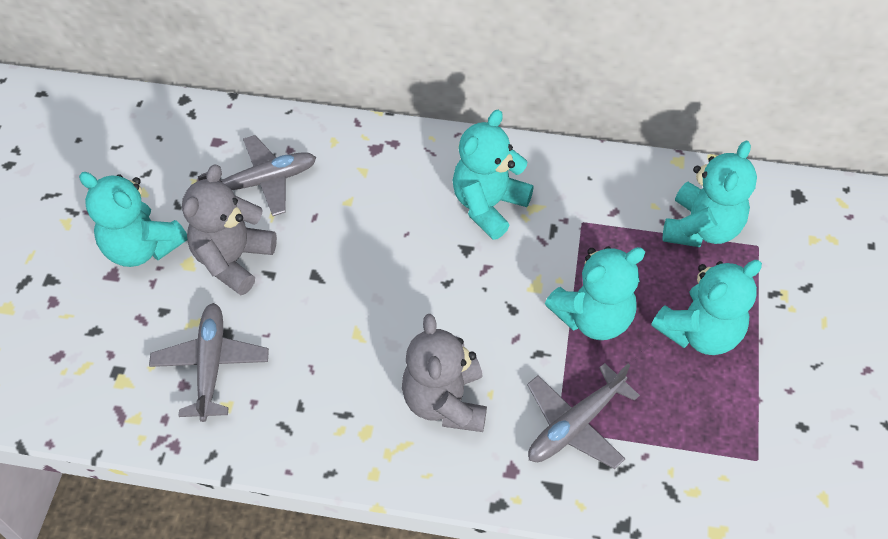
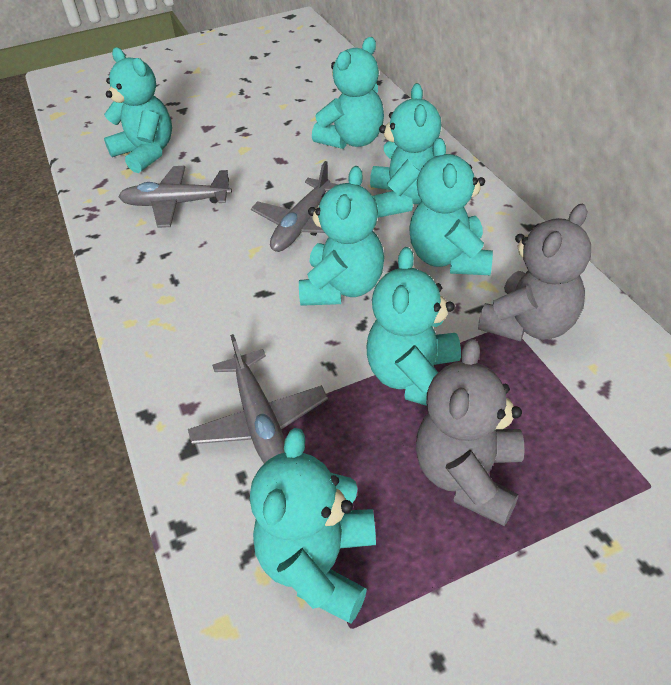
turquoise teddy bear: [79,172,187,267] [452,110,534,240] [545,246,645,340] [651,260,762,355] [662,140,757,247] = 5 -> [104,48,172,173] [250,428,376,623] [299,166,384,306] [312,37,384,149] [367,247,461,406] [370,83,441,218] [409,138,493,275] = 7

